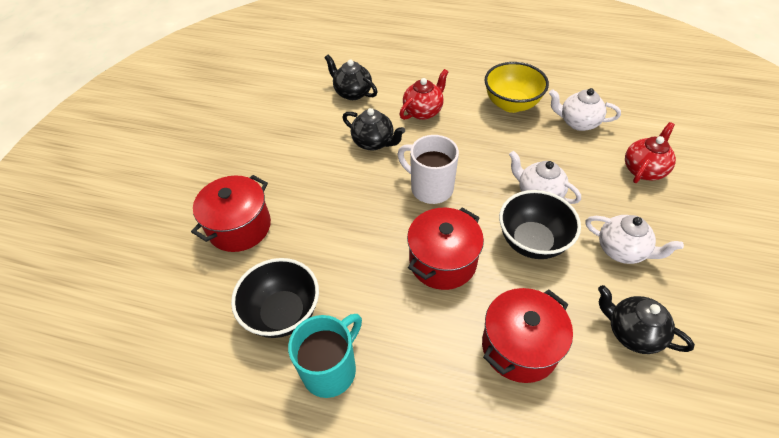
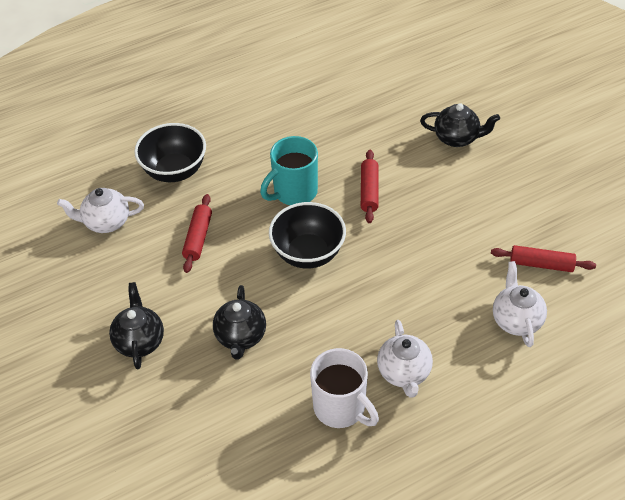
red pot: [191,175,271,252] [407,207,484,290] [482,288,573,383] = 3 -> none = 0
red rolling pin: none = 0 -> [182,194,212,273] [361,150,379,223] [491,245,596,272] = 3
red teapot: [399,69,448,120] [625,122,676,183] = 2 -> none = 0
yellow bowl: [485,62,549,113] = 1 -> none = 0

